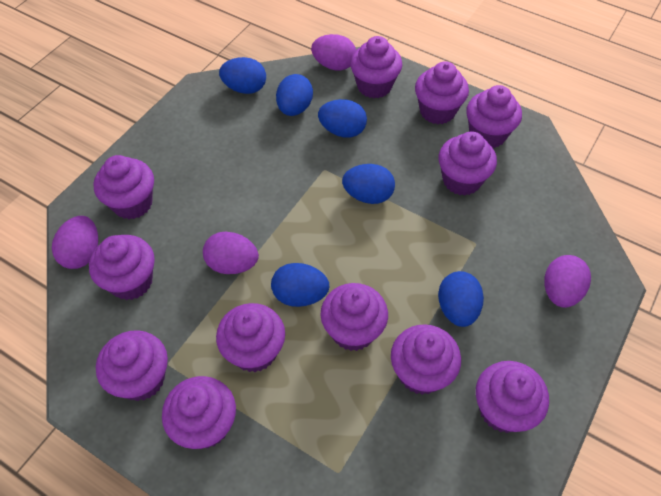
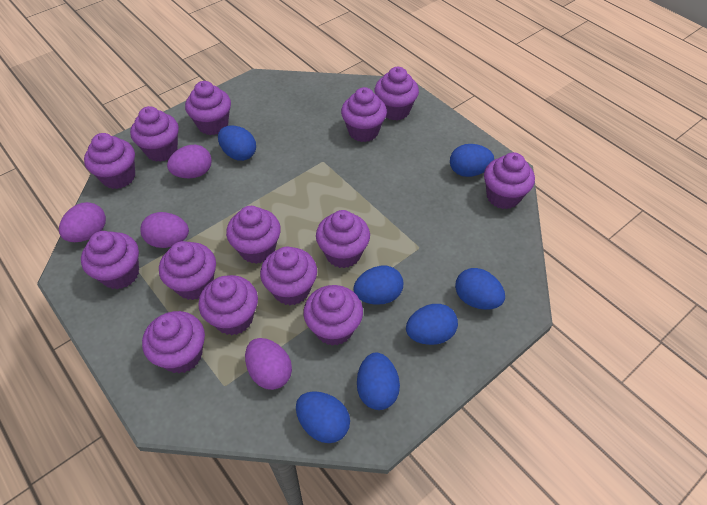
blue egg: [219,57,266,94] [271,263,329,307] [276,74,313,116] [318,99,367,138] [342,164,395,204] [438,271,484,327] = 6 -> [218,125,256,161] [296,391,350,443] [353,266,403,305] [357,352,400,410] [406,304,458,345] [450,144,494,177] [455,268,505,310] = 7
purple cupcake: [89,235,155,300] [93,155,154,219] [96,330,168,401] [162,376,236,449] [216,303,285,372] [320,283,388,351] [350,36,402,98] [391,324,461,395] [415,61,469,124] [438,131,497,195] [466,85,522,148] [476,361,549,433] = 12 -> [81,231,139,289] [84,133,135,189] [130,106,179,162] [142,311,205,374] [159,241,216,300] [185,81,231,135] [198,275,258,335] [226,206,281,264] [260,246,317,305] [303,285,363,346] [316,210,370,268] [341,87,387,142] [375,67,419,120] [484,153,535,209] = 14

